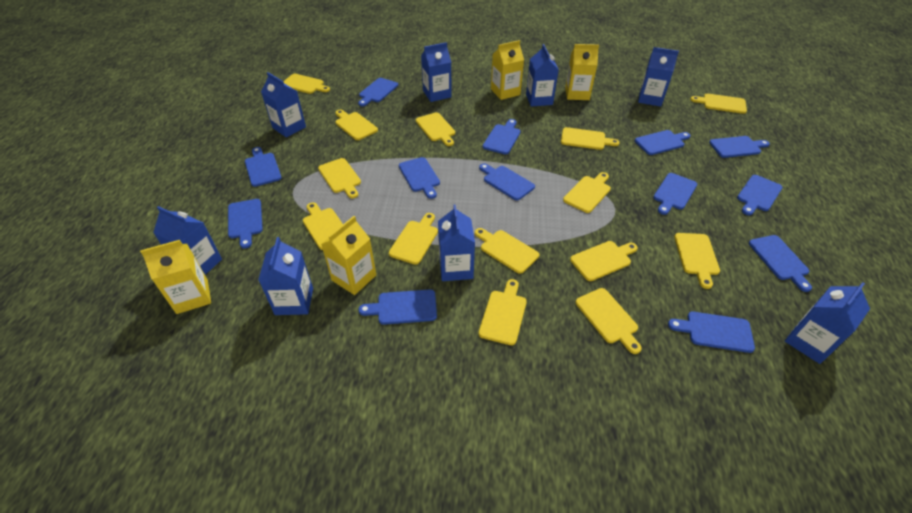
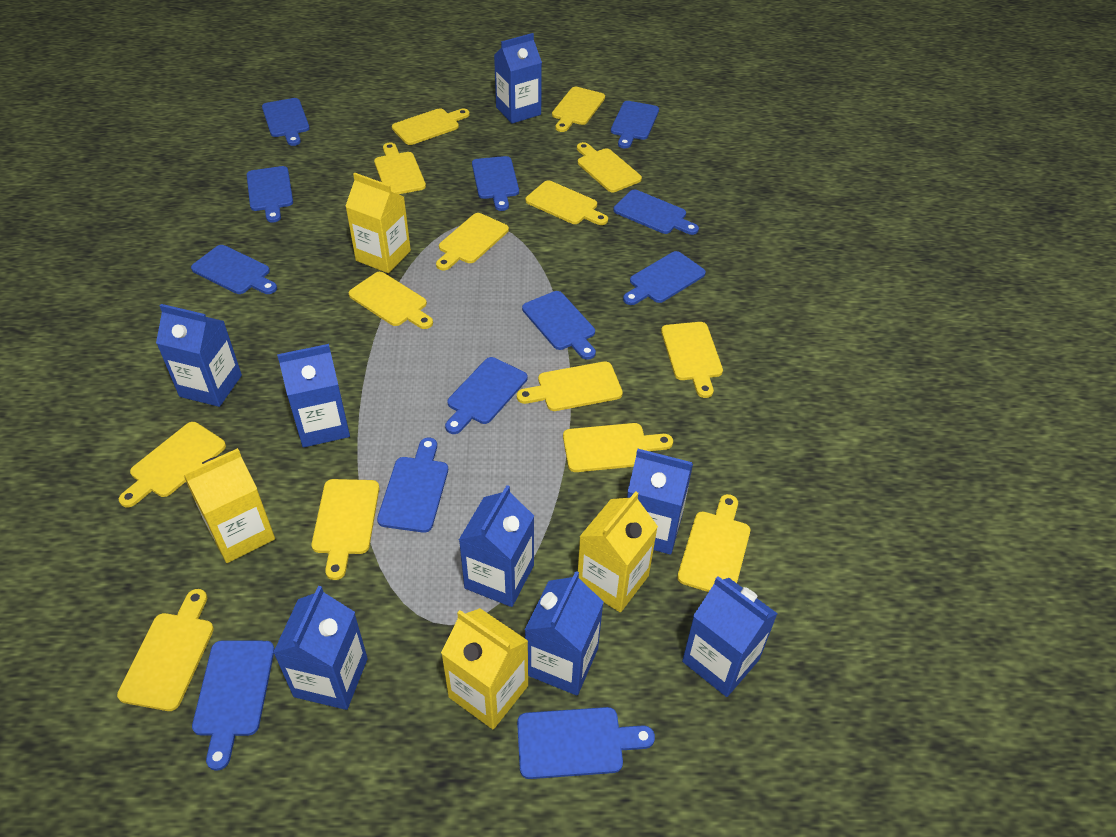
blue cutting board: [228,199,263,249] [245,147,282,187] [358,78,398,106] [358,289,437,325] [399,157,440,199] [479,163,535,201] [483,119,521,155] [635,130,691,155] [653,173,697,215] [668,312,755,353] [709,136,770,158] [737,175,783,215] [749,235,812,292] = 13 -> [191,245,277,294] [192,640,275,771] [247,166,293,222] [262,98,310,146] [377,438,448,533] [445,357,527,434] [472,156,519,211] [517,707,655,779] [522,291,596,360] [611,101,659,149] [613,190,699,235] [623,251,706,305] = 12

